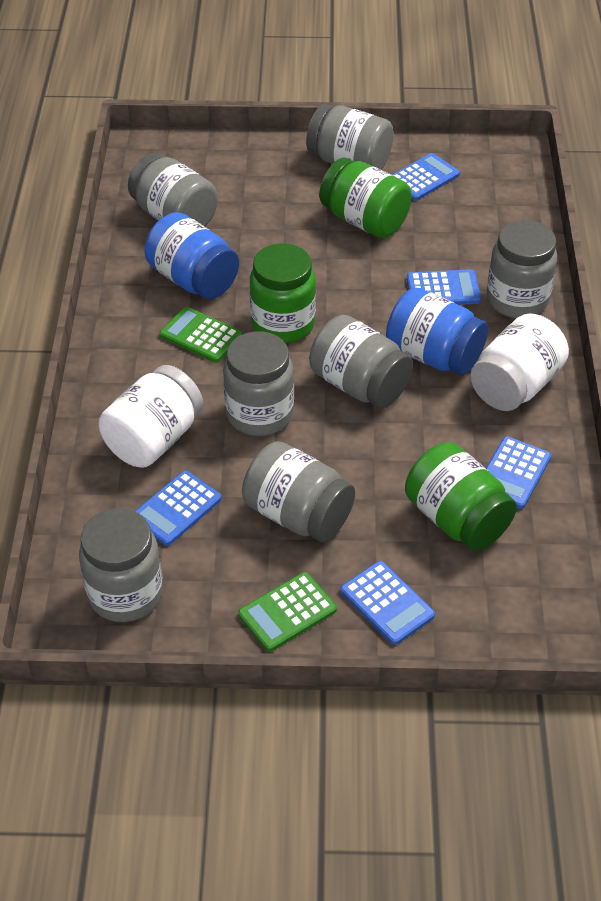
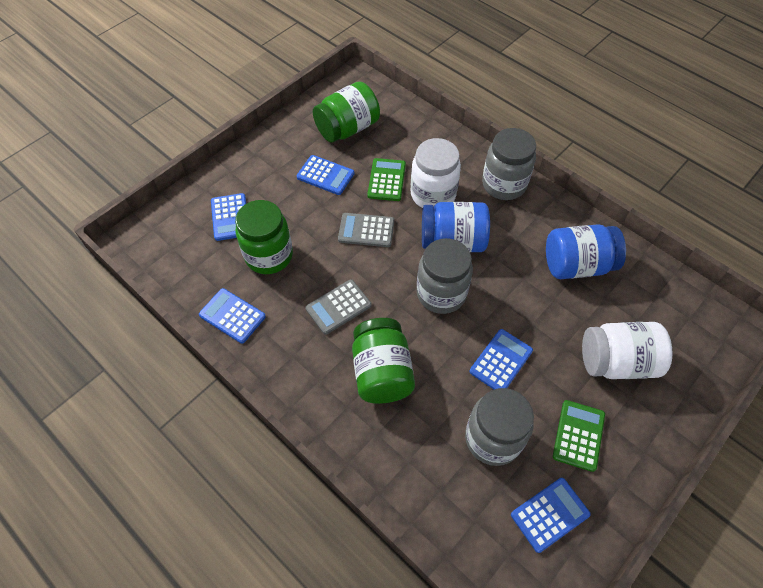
grey calculator: none = 0 -> [305,279,372,335] [338,213,394,247] = 2
grey jar: [79,508,163,622] [128,153,218,226] [223,331,294,436] [242,441,355,542] [306,104,394,170] [309,315,413,408] [487,220,557,318] = 7 -> [417,238,473,314] [465,388,534,466] [482,128,536,200] = 3

